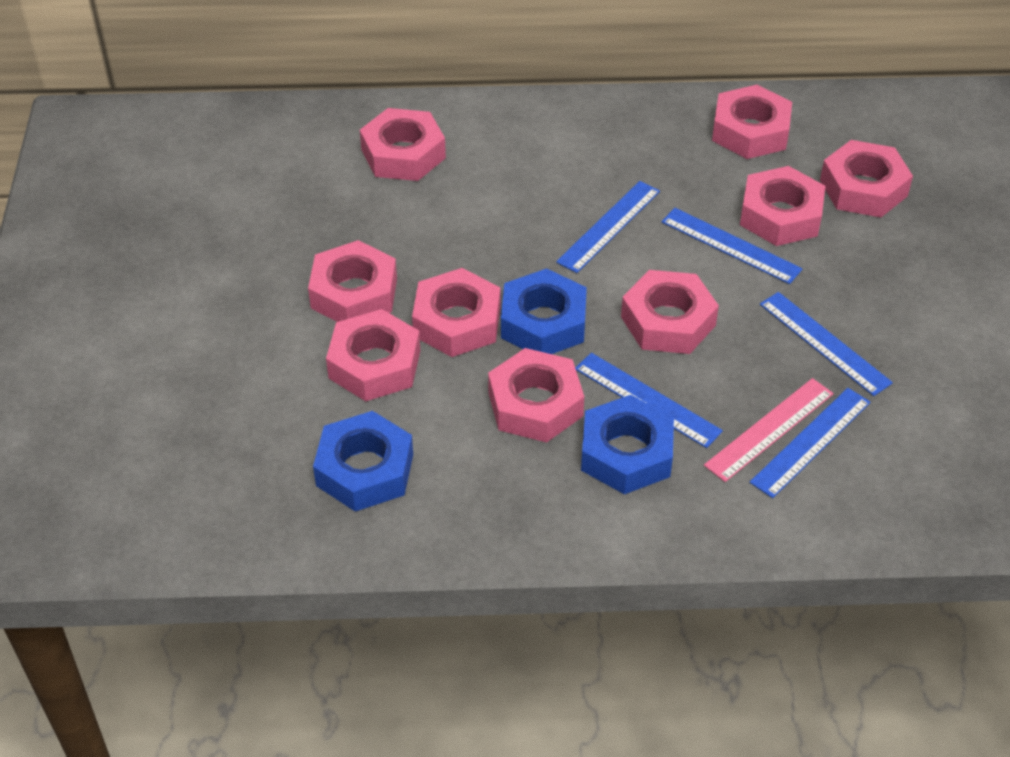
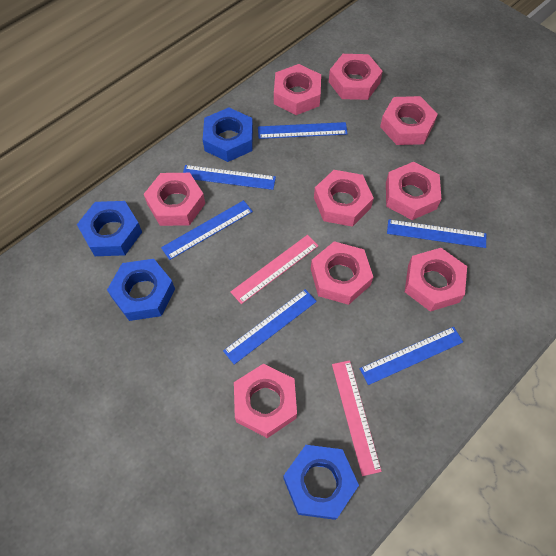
blue nut: [313,411,413,511] [501,268,587,354] [581,395,674,494] = 3 -> [77,201,142,256] [107,259,175,321] [203,107,253,162] [283,445,359,520] = 4
blue ruler: [556,181,660,273] [575,353,723,448] [662,208,803,284] [750,388,871,498] [760,292,893,396] = 5 -> [161,200,253,260] [183,165,276,190] [223,289,317,365] [258,122,348,139] [360,327,463,385] [387,219,486,248] = 6
pink ruler: [704,378,834,482] = 1 -> [230,235,319,304] [332,360,382,476] = 2

